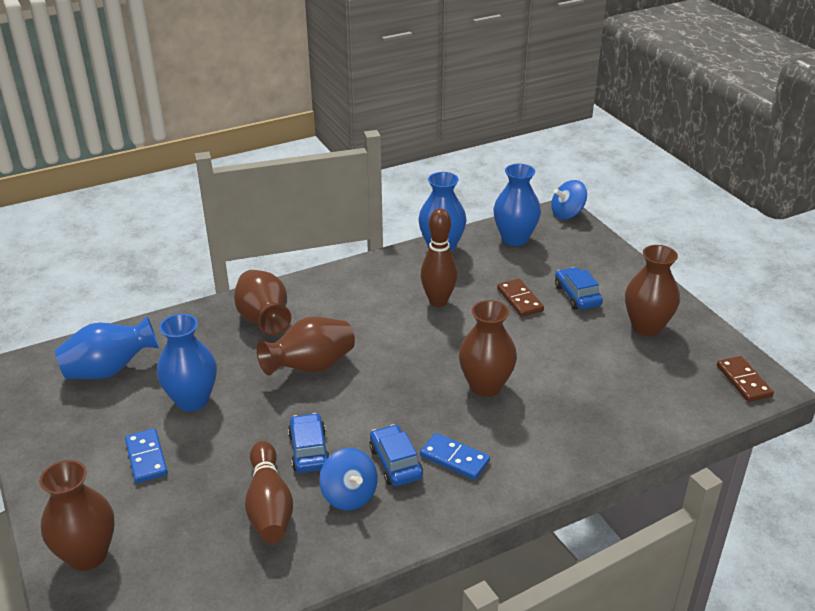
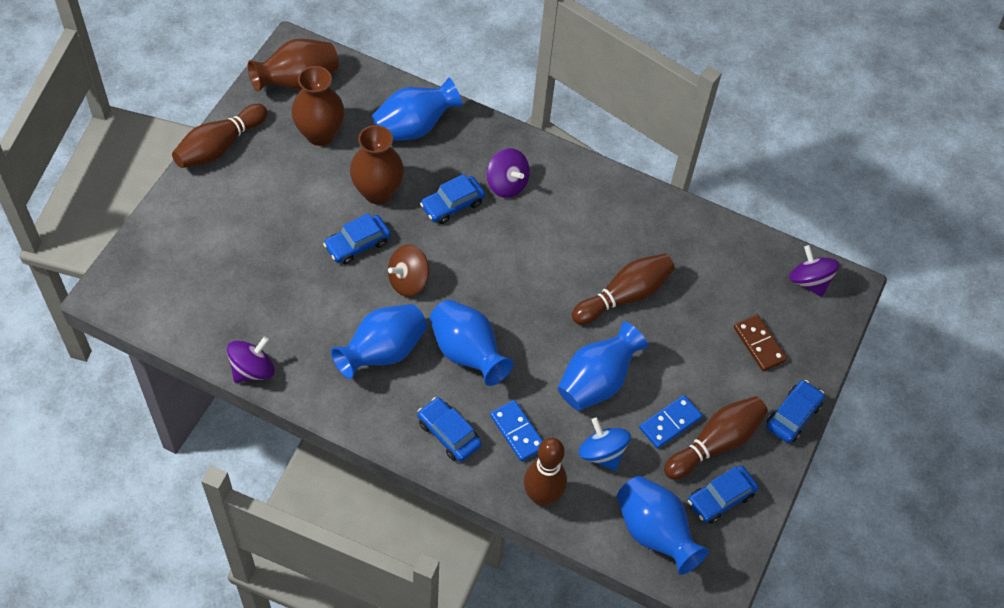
blue car: [288,413,330,473] [369,424,423,486] [555,267,603,310] = 3 -> [323,213,391,264] [417,397,482,462] [420,174,485,224] [688,466,758,524] [766,380,825,443] = 5
blue spinning top: [319,448,378,510] [551,180,587,219] = 2 -> [578,418,631,471] = 1
blue vase: [55,316,159,379] [157,314,217,411] [419,172,466,252] [493,164,541,246] = 4 -> [331,304,427,379] [372,77,463,141] [430,300,513,386] [558,322,648,411] [617,476,709,575] = 5
brown bowling pin: [245,441,293,543] [421,208,457,307] = 2 -> [172,104,268,168] [524,438,567,507] [572,253,675,325] [664,396,768,480] = 4
brown domino: [497,279,544,317] [717,356,774,402] = 2 -> [734,314,787,372] = 1
brown spinning top: none = 0 -> [388,245,429,297] = 1
brown vase: [39,460,115,571] [234,270,291,335] [257,316,355,376] [459,300,517,397] [625,245,680,336] = 5 -> [248,38,339,92] [291,66,345,146] [350,125,404,204] = 3
purple spinning top: none = 0 -> [227,337,275,383] [486,148,530,198] [789,245,840,297] = 3

